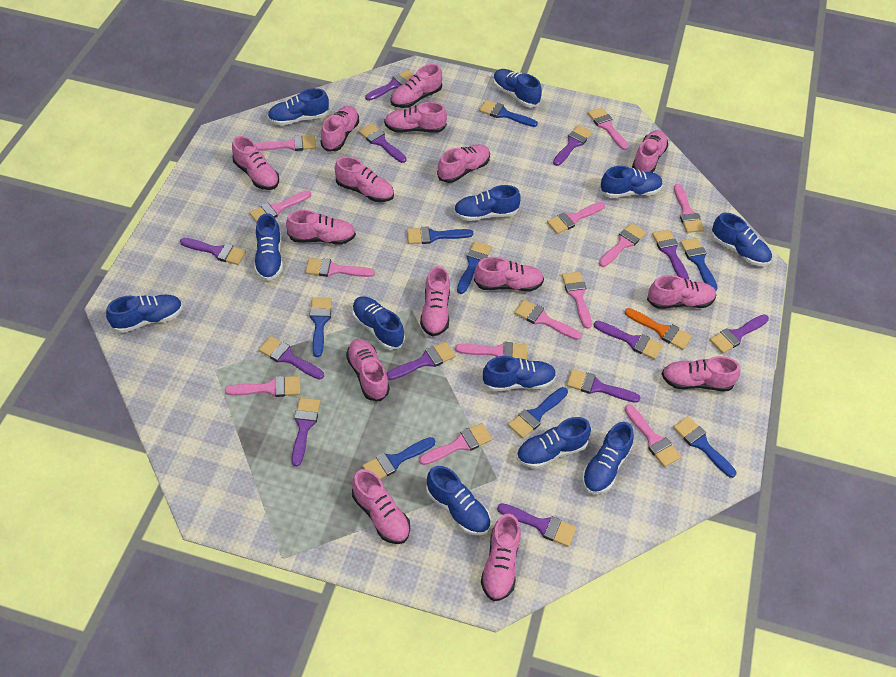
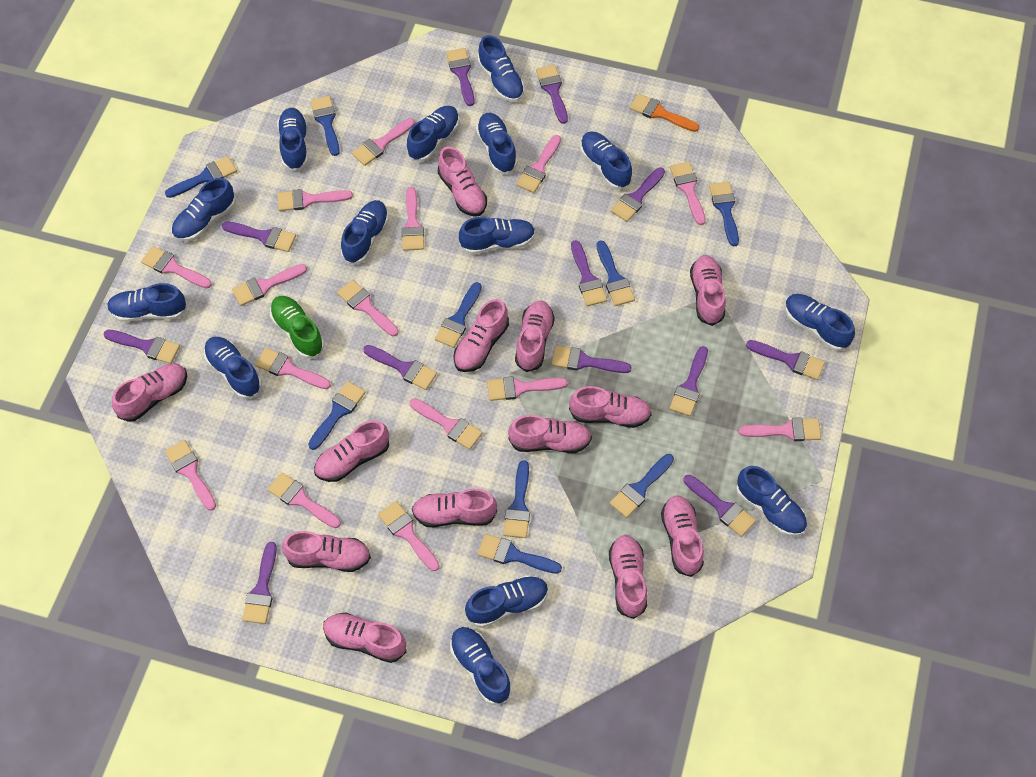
blue brush: [310,298,332,357] [362,437,435,479] [407,227,473,244] [457,241,492,294] [479,100,538,127] [508,387,568,439] [673,416,736,478] [680,238,718,291] = 8 -> [165,156,237,198] [308,381,366,450] [310,96,340,156] [435,282,482,348] [478,534,562,574] [503,460,530,538] [596,240,635,306] [610,454,674,518] [709,182,739,247] = 9
blue shoe: [106,294,183,333] [254,213,283,281] [267,88,329,126] [352,297,405,350] [426,466,491,535] [454,185,521,221] [482,356,556,392] [493,69,542,107] [517,417,591,469] [582,422,634,494] [600,166,663,198] [711,213,772,266] = 12 -> [107,283,187,322] [171,178,236,241] [204,337,262,399] [277,108,308,171] [341,200,389,265] [407,106,459,162] [450,627,512,705] [459,217,535,254] [465,575,548,628] [476,113,517,174] [478,35,525,102] [580,131,632,189] [736,466,807,536] [785,294,855,351] = 14
green shoe: none = 0 -> [270,296,324,359] = 1
pink brush: [225,376,300,397] [249,190,311,223] [255,135,316,151] [305,258,375,277] [419,423,492,465] [455,342,527,360] [514,300,581,340] [547,202,605,234] [562,272,592,329] [588,107,629,150] [599,223,646,267] [624,404,681,467] [674,184,704,233] = 13 -> [141,246,212,288] [165,440,216,511] [232,264,307,306] [255,348,331,389] [268,472,341,528] [277,189,353,211] [337,280,399,336] [352,118,415,166] [378,501,440,571] [401,187,424,251] [410,398,482,450] [487,376,568,401] [516,135,561,193] [670,162,706,225] [739,418,821,441] = 15
pink shoe: [232,136,279,190] [286,210,356,245] [321,106,359,152] [335,157,394,202] [346,339,390,401] [352,469,410,544] [384,102,447,133] [391,64,442,108] [420,266,450,336] [437,144,490,183] [474,257,544,291] [481,514,521,601] [632,130,668,173] [647,275,717,309] [662,356,741,391] = 15 -> [112,363,187,422] [282,531,371,572] [314,420,389,482] [323,613,406,663] [412,488,497,527] [438,146,487,216] [453,299,509,372] [508,415,592,453] [515,300,555,372] [569,386,652,428] [609,535,647,619] [661,495,704,577] [690,255,726,326] = 13

